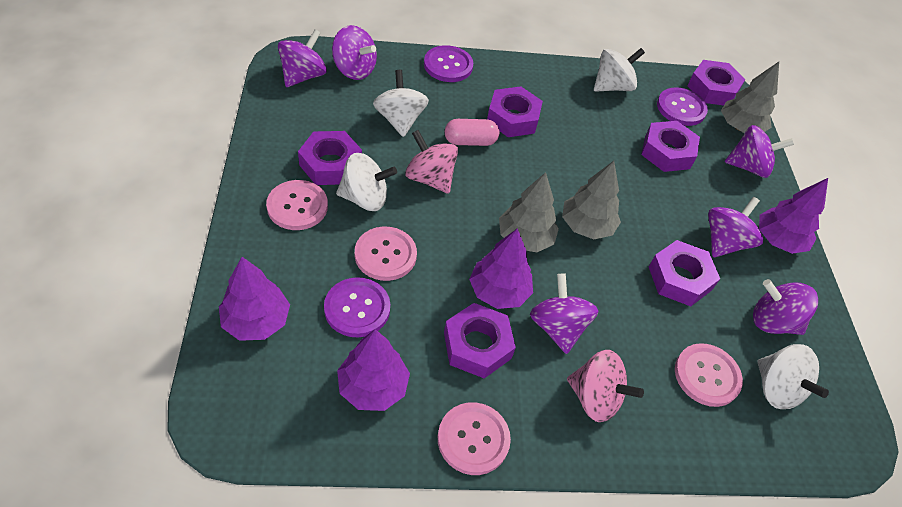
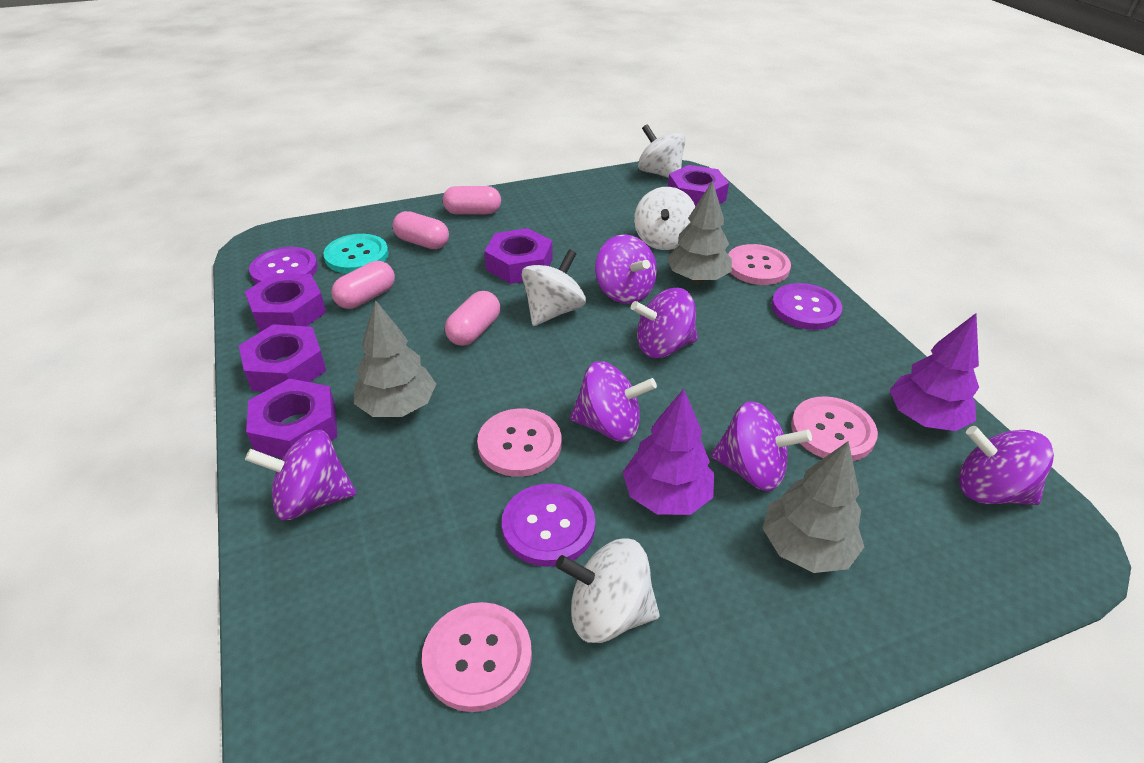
pink capsule: [445,119,499,146] = 1 -> [331,261,395,309] [392,211,449,249] [443,186,501,215] [445,291,500,346] = 4
pink spinning top: [405,130,458,194] [567,350,644,422] = 2 -> none = 0
purple nut: [298,131,362,185] [444,303,516,378] [487,86,543,137] [641,121,700,172] [649,240,720,306] [687,60,745,105] = 6 -> [239,324,326,392] [245,273,326,332] [246,378,337,458] [485,228,552,284] [668,165,729,207] = 5
purple tree: [219,257,290,341] [337,329,410,411] [469,228,533,309] [759,178,828,254] = 4 -> [623,389,714,515] [889,313,979,431] = 2
turquoise button: none = 0 -> [323,234,389,273] = 1

